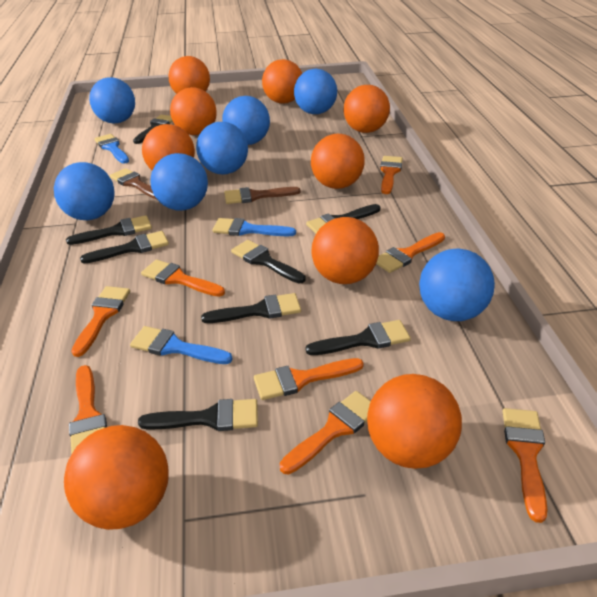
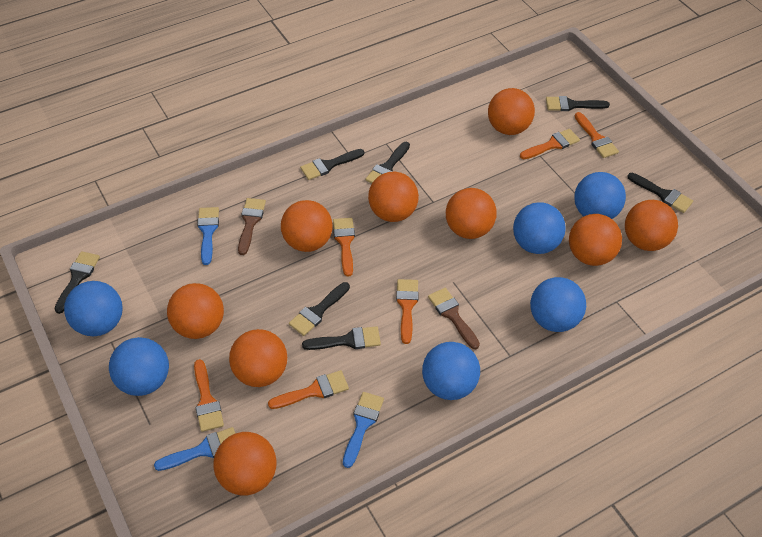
black brush: [66,215,152,245] [80,231,169,263] [133,115,172,144] [138,399,258,431] [201,293,301,323] [231,240,305,283] [306,204,381,234] [306,320,411,355] = 8 -> [55,251,100,314] [289,282,350,336] [300,149,364,180] [302,326,381,350] [365,142,410,183] [546,96,610,111] [627,173,693,213] = 7
blue ball: [54,162,115,220] [89,77,135,123] [150,153,208,211] [196,122,248,174] [222,96,270,145] [294,69,337,114] [419,248,495,321] = 7 -> [64,281,123,336] [109,337,169,396] [422,342,480,400] [513,202,566,254] [530,277,586,332] [574,172,626,219] = 6
orange brush: [69,365,107,455] [71,286,130,357] [141,260,225,297] [254,358,364,400] [280,391,371,474] [376,232,445,273] [380,156,403,194] [502,408,547,523] = 8 -> [194,359,224,432] [268,370,349,409] [333,218,355,277] [396,279,419,344] [520,129,580,159] [575,112,619,158] = 6

